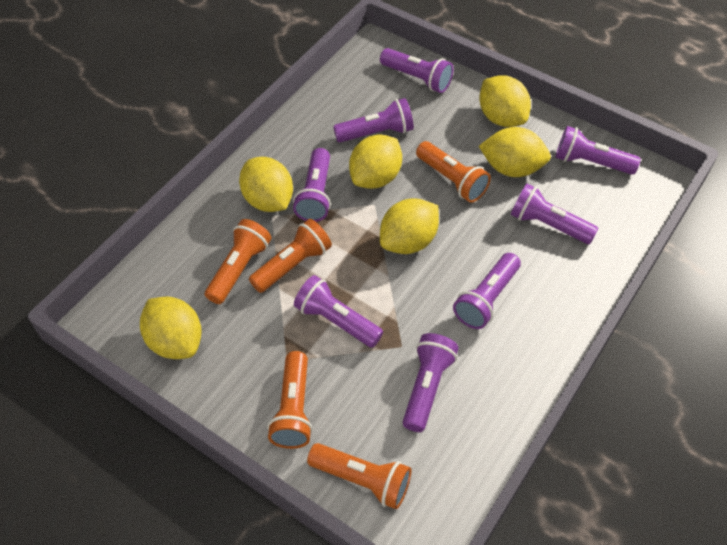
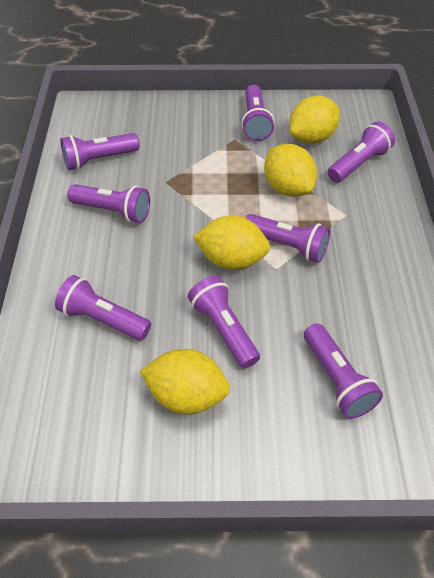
orange flashlight: [205,219,272,304] [249,219,332,293] [267,351,313,449] [307,443,412,509] [416,141,491,203] = 5 -> none = 0
yellow lemon: [140,297,202,359] [239,157,293,212] [349,135,402,189] [380,198,439,254] [479,75,531,127] [479,127,551,177] = 6 -> [140,349,230,414] [193,215,270,270] [264,144,317,196] [289,96,340,144] = 4

